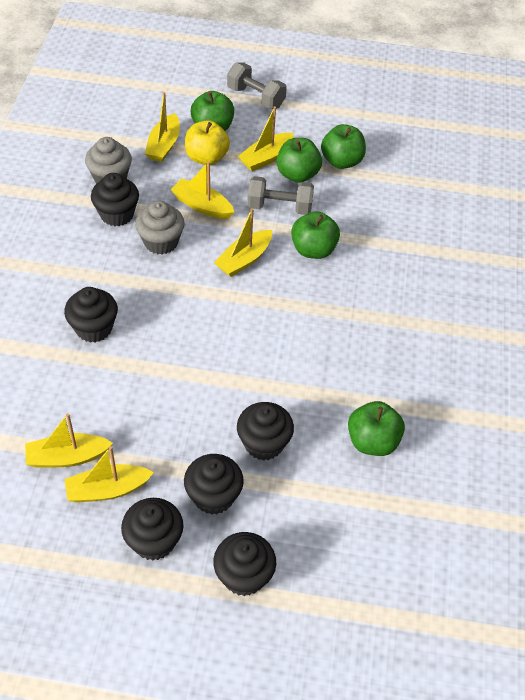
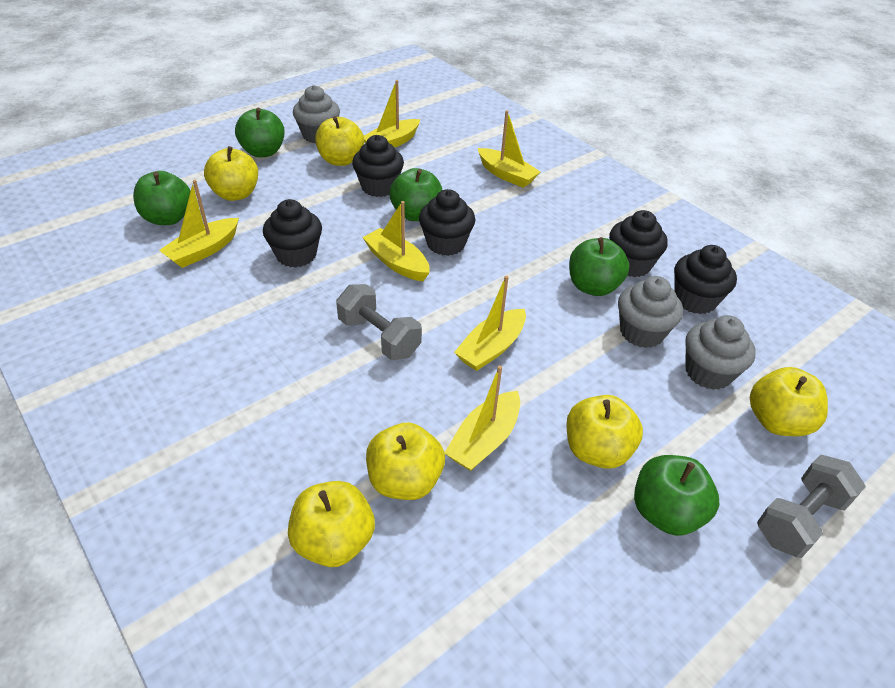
black cupcake: [64,287,118,343] [91,173,139,226] [121,498,184,561] [184,454,244,515] [213,532,276,596] [237,402,294,461] = 6 -> [263,199,322,268] [352,135,404,197] [419,189,475,256] [609,210,668,277] [674,245,737,314] = 5
grey cupcake: [85,137,132,184] [135,200,185,254] = 2 -> [293,85,340,143] [618,276,683,348] [685,315,756,390] = 3
yellow apple: [185,120,230,165] = 1 -> [204,146,258,201] [288,481,375,567] [315,116,364,166] [366,423,445,500] [566,395,643,469] [750,367,828,436] = 6

